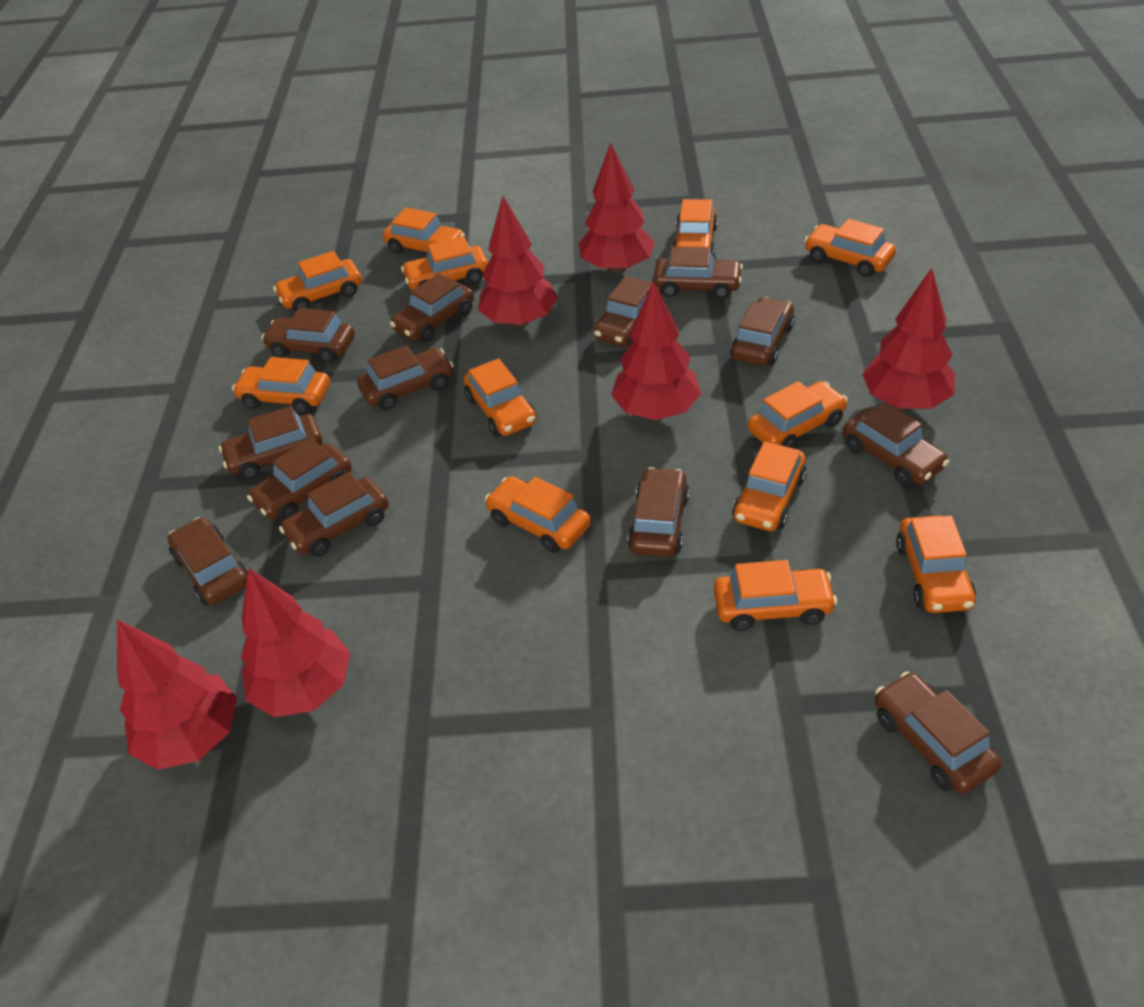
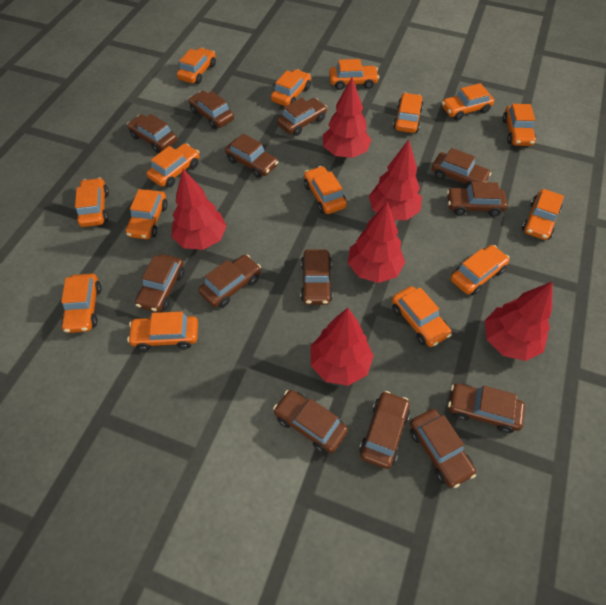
orange car: [232,357,330,414] [273,251,362,311] [383,208,465,253] [401,236,488,290] [464,358,537,437] [485,476,591,553] [672,199,718,255] [714,560,837,631] [732,441,807,531] [748,381,848,448] [804,219,896,277] [896,515,976,613] = 12 -> [61,274,102,333] [75,178,109,227] [126,189,168,239] [127,311,198,351] [147,144,200,187] [177,48,216,84] [271,69,311,106] [304,166,347,214] [329,59,379,90] [392,286,452,347] [393,93,423,133] [442,83,494,120] [450,245,510,295] [502,104,536,146] [522,189,564,240] = 15

